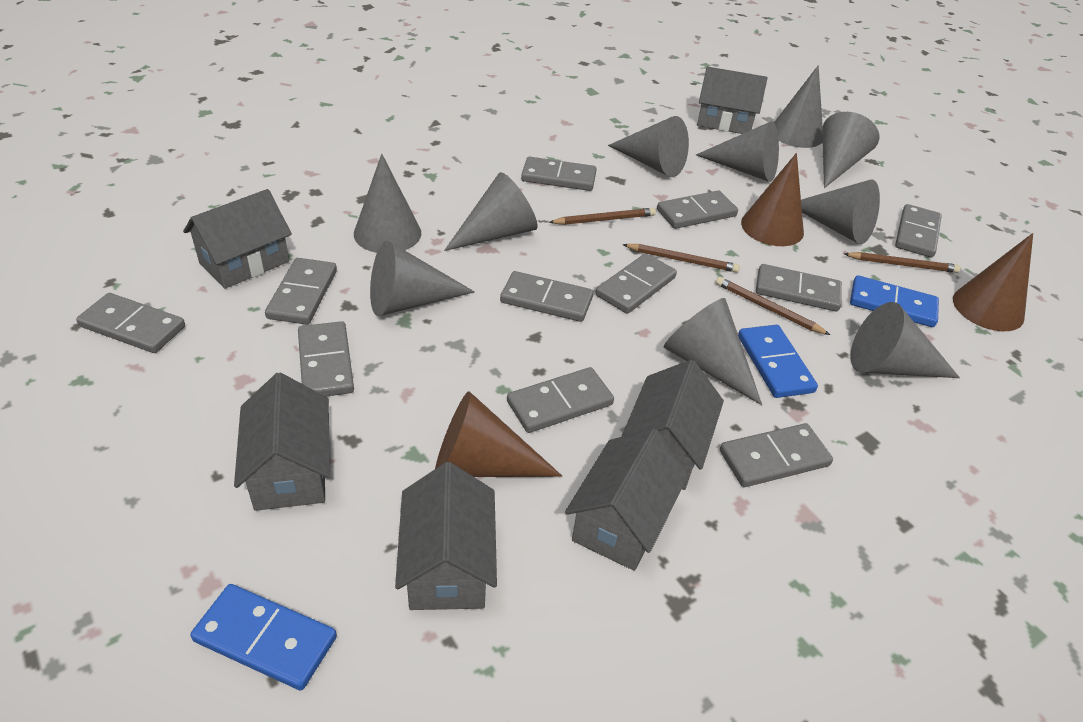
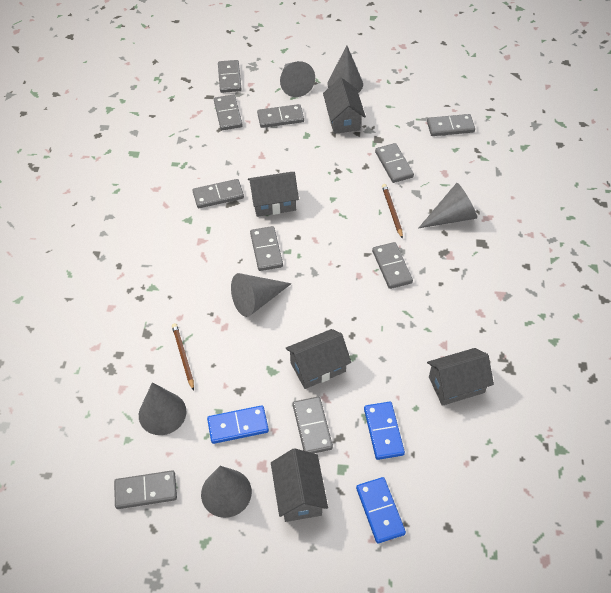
brown cone: [435,391,562,477] [741,153,804,246] [953,233,1033,331] = 3 -> none = 0
brown pencil: [549,208,656,225] [622,244,740,273] [716,277,830,335] [844,252,961,273] = 4 -> [172,323,194,391] [382,184,403,239] = 2
grey cone: [354,154,421,253] [370,241,475,316] [444,172,538,251] [608,116,689,177] [664,298,762,405] [696,121,779,182] [774,65,823,148] [801,179,880,244] [822,112,880,188] [850,302,960,378] = 10 -> [139,382,186,435] [201,466,252,518] [231,273,292,317] [280,61,315,97] [327,46,363,93] [419,183,477,228] = 6
grey domino: [76,293,185,353] [265,258,337,325] [298,321,354,397] [500,271,593,322] [507,367,614,433] [521,157,597,191] [596,253,677,314] [657,191,738,229] [720,423,833,487] [756,264,842,311] [895,204,942,258] = 11 -> [114,470,177,509] [193,179,244,208] [214,95,243,130] [218,60,242,93] [250,226,283,271] [257,104,304,128] [293,397,333,453] [372,242,413,289] [375,143,414,183] [427,114,475,136] = 10
grey house: [183,189,292,289] [234,373,330,511] [395,462,497,610] [565,428,688,571] [621,360,724,490] [697,67,767,134] = 6 -> [248,172,299,217] [271,448,328,522] [286,329,351,389] [323,78,366,134] [427,348,494,406] = 5

